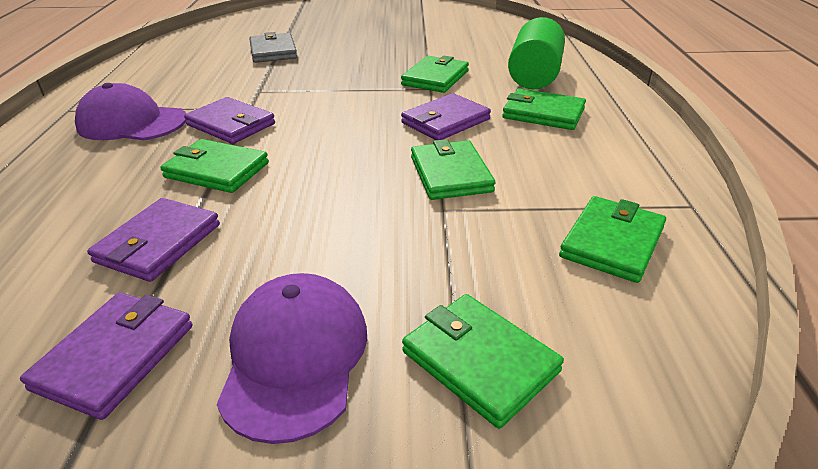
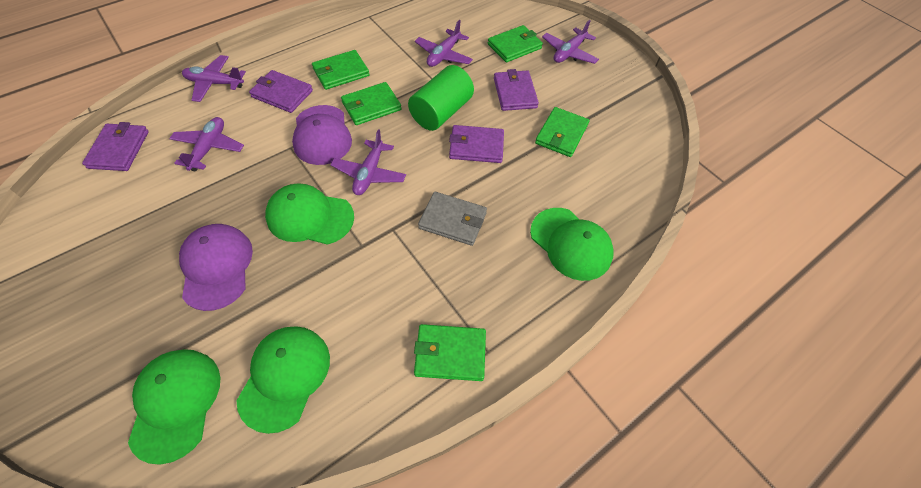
green cap: none = 0 -> [128,349,220,465] [236,326,330,434] [265,184,354,245] [530,208,614,281] = 4
green wallet: [160,139,269,193] [401,56,469,93] [402,294,564,429] [411,139,495,200] [502,88,586,130] [559,196,666,283] = 6 -> [312,50,370,90] [341,82,402,125] [414,324,486,381] [488,25,543,62] [535,107,589,157] = 5
purple plane: none = 0 -> [169,117,244,171] [182,55,246,102] [331,129,406,195] [415,20,473,67] [542,19,599,64] = 5

